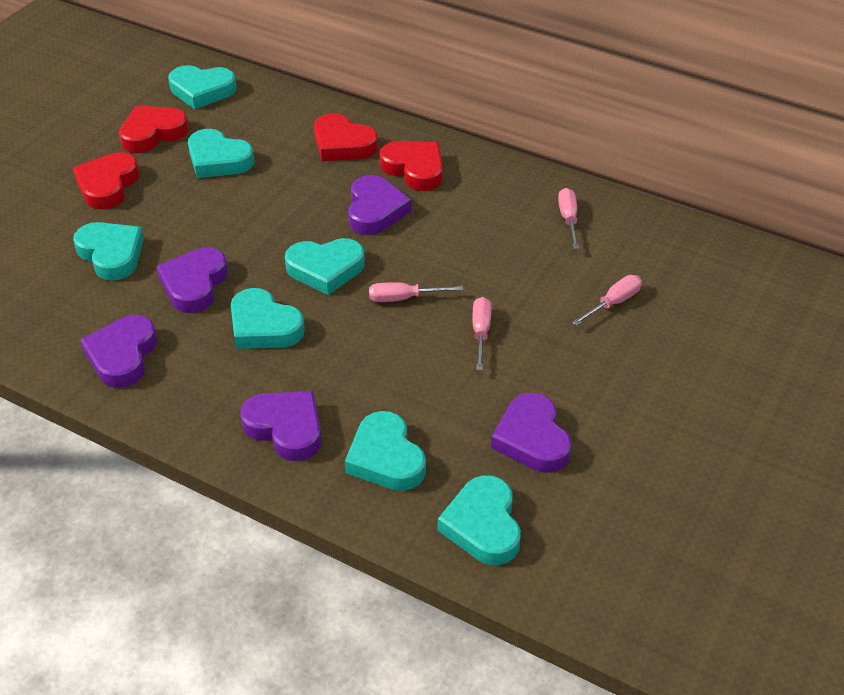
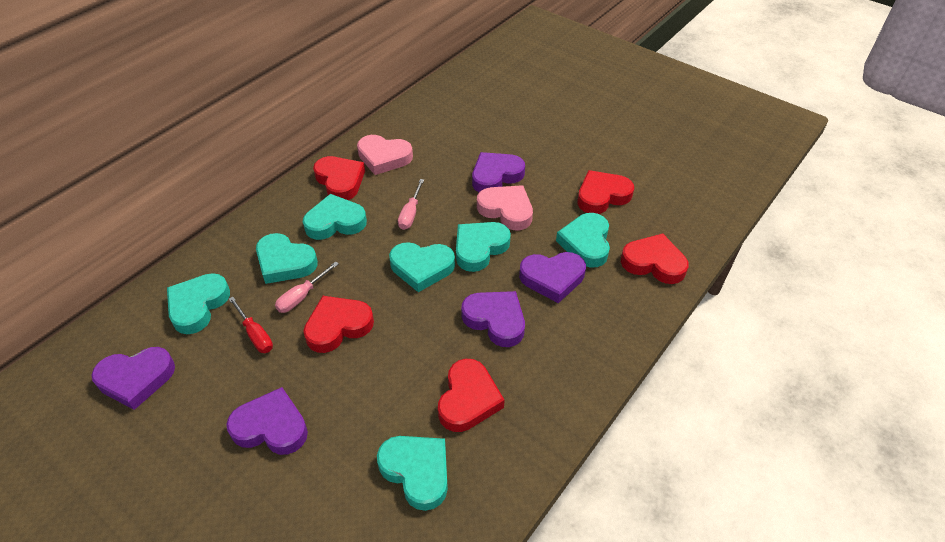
pink heart: none = 0 -> [357,135,413,175] [477,185,533,230] = 2
pink screwdriver: [369,282,463,302] [472,297,492,370] [558,188,579,249] [572,275,642,326] = 4 -> [275,261,339,313] [398,179,424,230] = 2
red heart: [73,152,140,209] [119,106,189,153] [314,113,378,161] [380,141,443,191] = 4 -> [303,296,374,353] [313,156,365,200] [438,359,505,432] [577,170,634,214] [621,233,689,284] = 5
red screwdriver: none = 0 -> [229,297,273,353] = 1

